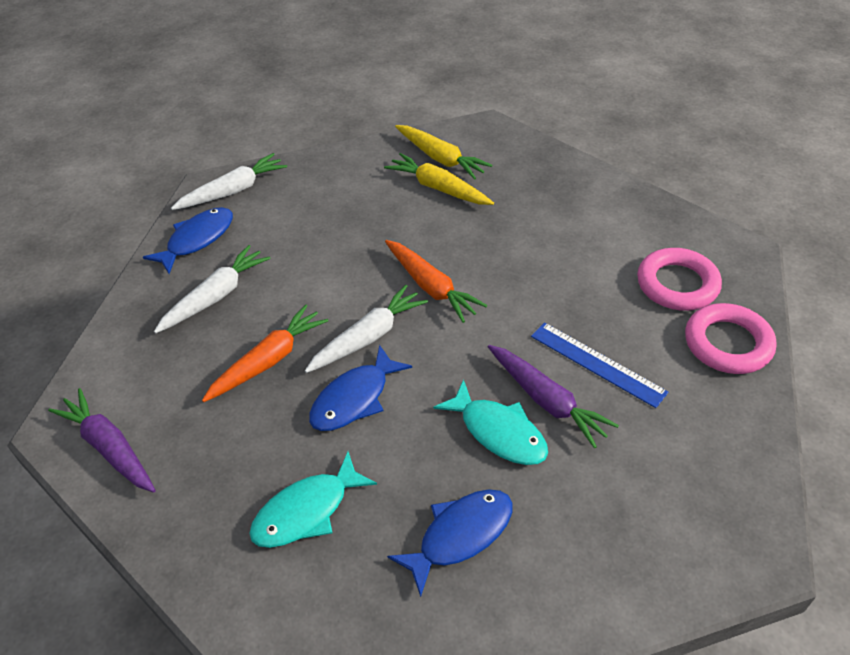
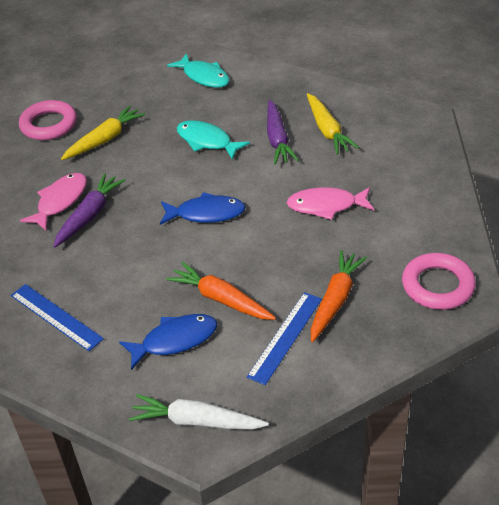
blue fish: [143,207,233,274] [309,345,412,431] [387,489,512,597] = 3 -> [119,314,217,370] [160,192,246,225] = 2
blue ruler: [531,322,668,408] = 1 -> [11,284,104,351] [247,292,322,385] = 2
pink fish: none = 0 -> [20,173,87,231] [287,187,374,220] = 2
white carrot: [154,245,270,333] [171,153,287,210] [305,285,428,373] = 3 -> [129,394,269,430] = 1

